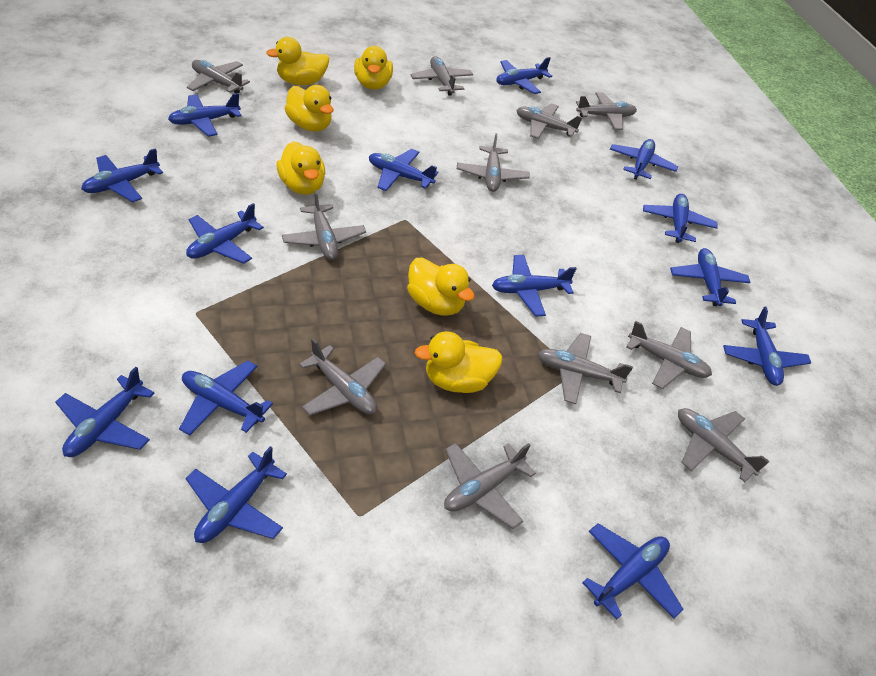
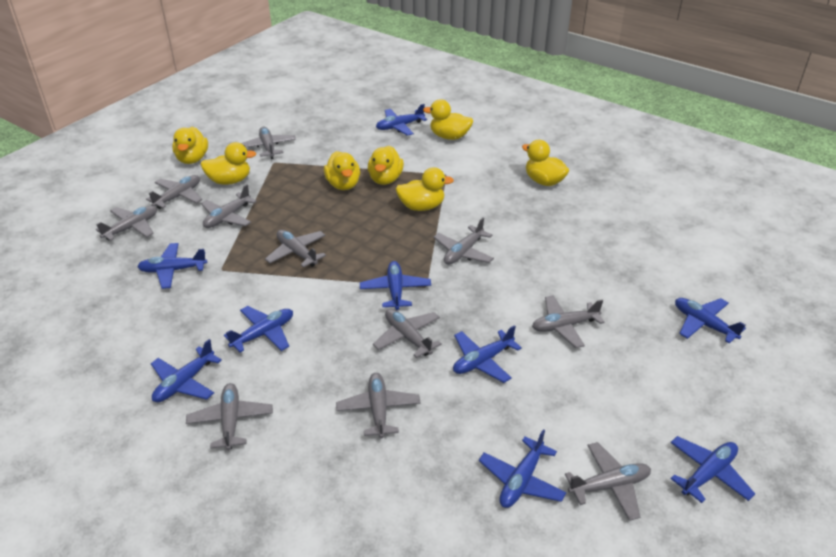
blue plane: [55,367,155,457] [81,148,163,203] [168,93,242,137] [179,360,273,436] [185,446,287,543] [186,203,264,264] [369,149,438,191] [492,255,577,317] [496,57,552,94] [582,523,684,620] [610,139,678,180] [643,194,718,243] [670,248,751,306] [723,306,811,386] = 14 -> [137,243,207,289] [151,339,222,402] [224,306,293,353] [360,261,431,310] [376,104,427,136] [453,325,522,383] [479,429,566,508] [670,436,755,503] [675,298,746,343] = 9
yellow duck: [266,37,329,86] [277,141,325,195] [284,85,334,131] [354,46,393,90] [407,258,475,316] [415,331,502,393] = 6 -> [172,127,208,164] [200,142,256,185] [324,151,360,190] [368,146,404,185] [396,167,454,211] [423,99,473,140] [522,140,569,186] = 7

